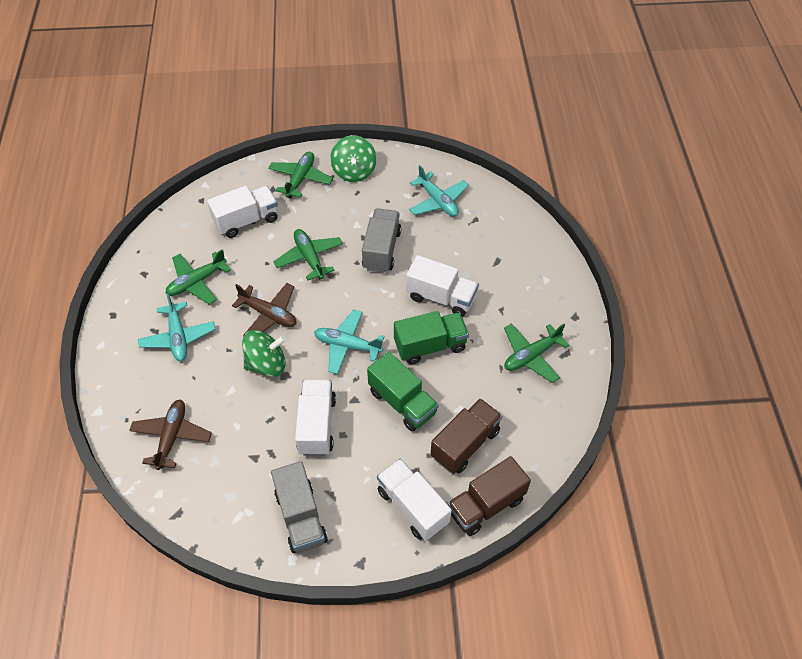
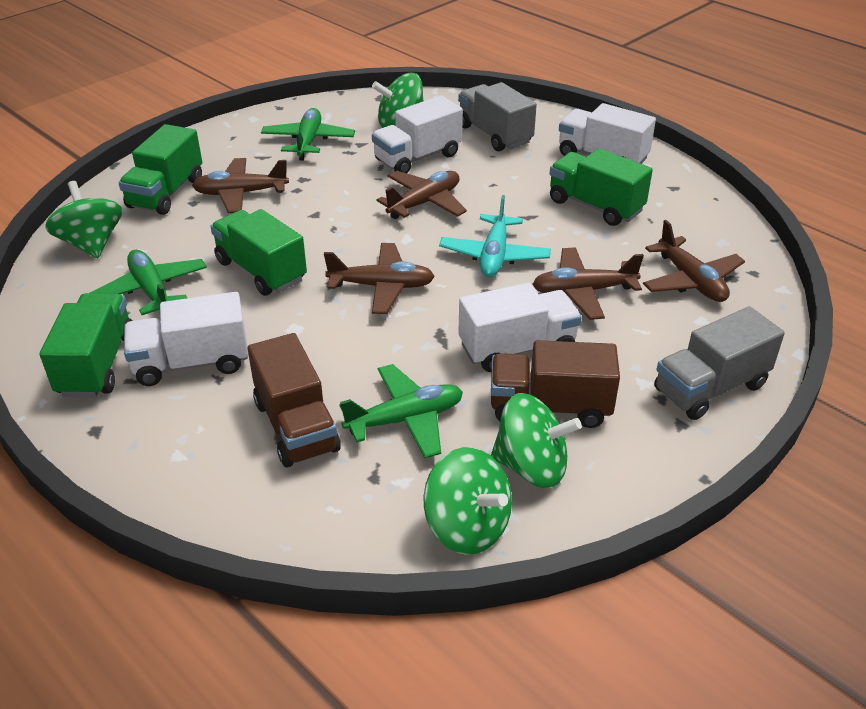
brown plane: [129,400,212,470] [232,283,296,336] = 2 -> [192,158,289,213] [324,243,435,314] [377,171,467,219] [532,247,644,320] [643,220,745,302] = 5
green plane: [166,249,231,304] [268,152,333,199] [273,229,343,280] [504,323,570,383] = 4 -> [90,250,207,315] [261,108,355,161] [339,364,463,458] = 3
green spinning top: [242,330,286,377] [330,135,376,182] = 2 -> [45,181,122,258] [372,73,424,128] [423,447,512,555] [491,393,582,488] = 4
green truck: [367,352,439,431] [394,311,469,364] = 2 -> [40,293,133,397] [118,124,202,215] [210,209,307,296] [550,148,653,226] = 4
turquoise plane: [138,293,215,361] [314,310,384,374] [409,165,469,217] = 3 -> [439,195,551,277] = 1

